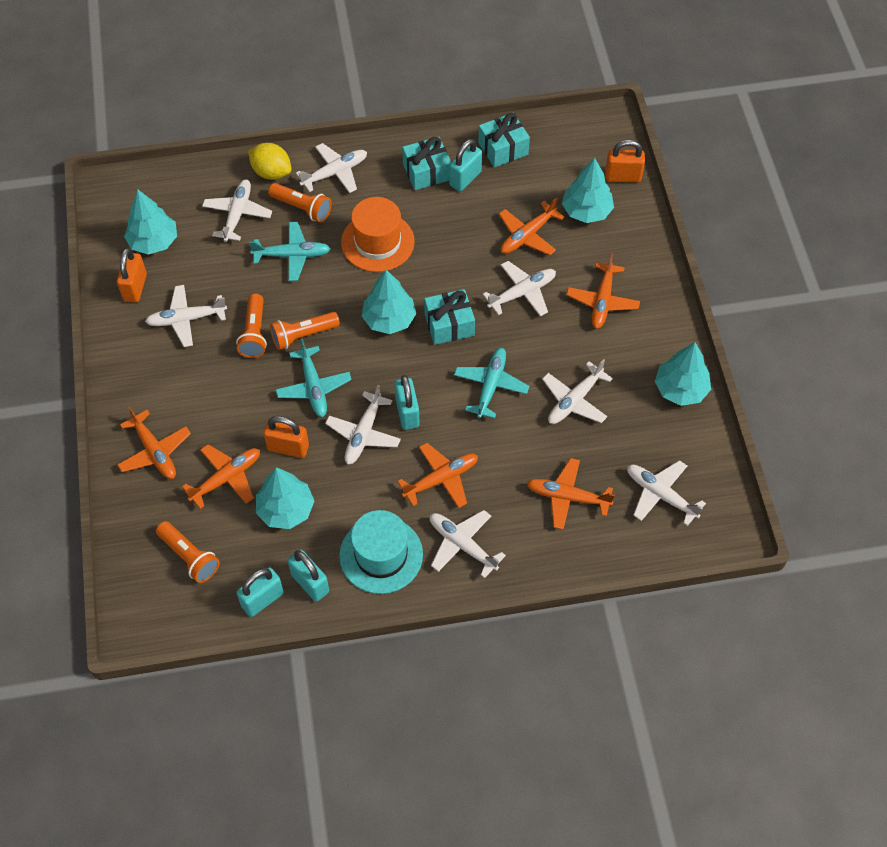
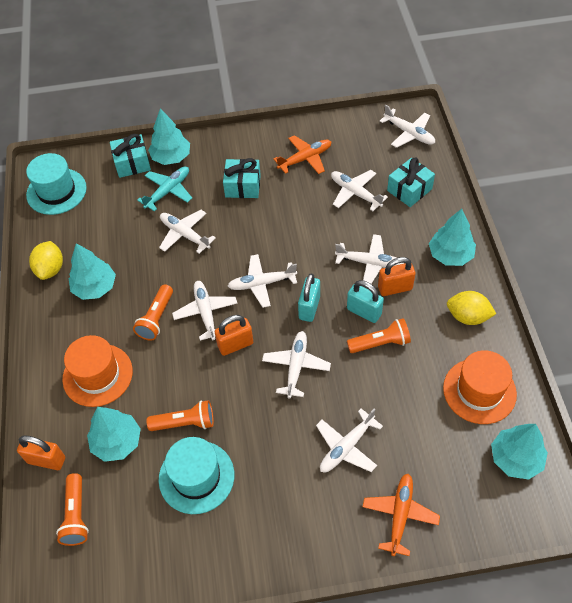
orange hat: [341,197,415,272] = 1 -> [62,335,133,407] [443,350,517,424] = 2
orange plane: [117,406,191,479] [182,444,260,509] [397,443,478,508] [499,197,564,255] [527,458,615,530] [566,253,640,329] = 6 -> [274,135,331,174] [363,474,440,556] = 2
turquoise hat: [339,510,423,594] = 1 -> [26,153,87,215] [159,437,234,514] = 2
turquoise padlock: [236,567,284,617] [288,550,329,602] [395,375,420,430] [449,139,482,191] = 4 -> [298,273,320,322] [347,280,384,323] = 2
turquoise plane: [249,222,331,281] [275,338,352,417] [454,348,529,418] = 3 -> [137,166,192,212] = 1
yellow lemon: [248,143,291,180] = 1 -> [29,241,63,280] [447,291,496,325] = 2

